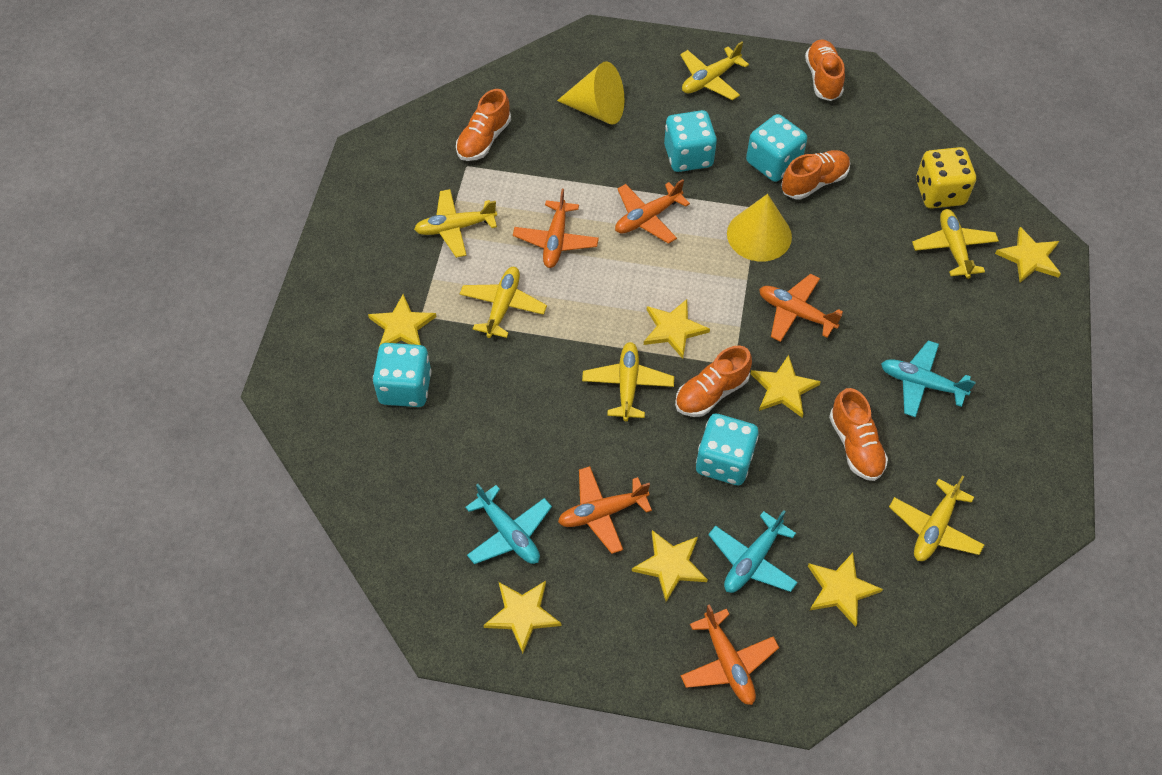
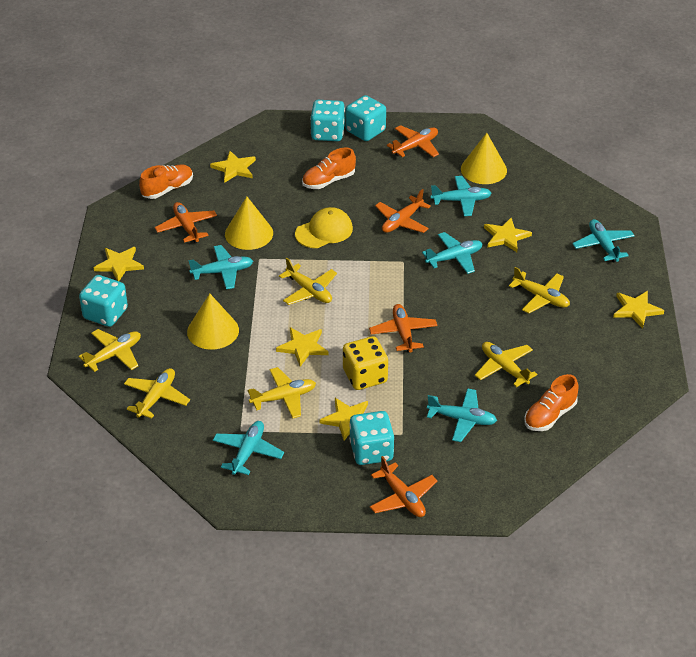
orange shoe: [456,89,511,161] [675,345,752,417] [781,150,850,200] [805,39,845,101] [829,388,888,481] = 5 -> [139,164,193,199] [302,148,356,189] [524,374,579,431] = 3
turquoise plane: [465,484,552,564] [708,510,798,593] [881,340,976,417] = 3 -> [188,245,253,289] [213,421,284,475] [422,232,483,274] [427,388,497,442] [430,176,491,216] [572,219,635,262] = 6
yellow cap: none = 0 -> [295,207,353,248] = 1
yellow cone: [557,61,624,125] [727,194,792,262] = 2 -> [187,293,239,350] [225,196,273,250] [461,133,507,184] = 3
yellow star: [368,294,436,347] [483,581,561,654] [632,530,708,602] [644,299,710,359] [750,355,821,418] [808,553,883,627] [995,227,1061,283] = 7 -> [94,247,144,281] [210,151,256,183] [276,327,328,366] [319,398,368,441] [484,218,532,252] [613,291,664,329] = 6

